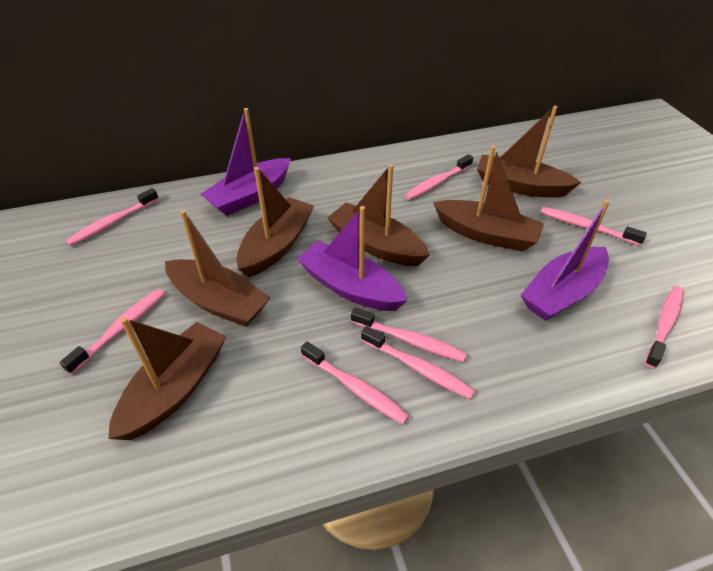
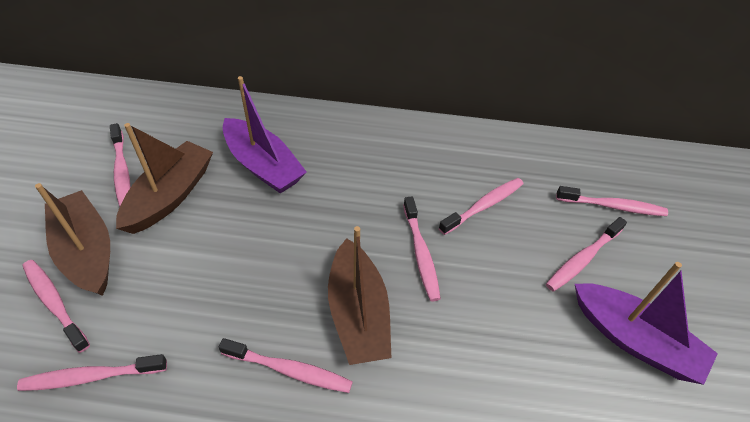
brown boat: [108,317,226,440] [165,210,271,327] [236,167,314,277] [327,164,430,266] [433,146,544,251] [477,106,581,197] = 6 -> [35,183,110,296] [116,123,213,234] [328,226,392,365] = 3
purple boat: [201,108,291,216] [297,206,408,311] [521,200,610,321] = 3 -> [223,76,307,194] [575,262,718,385] = 2

